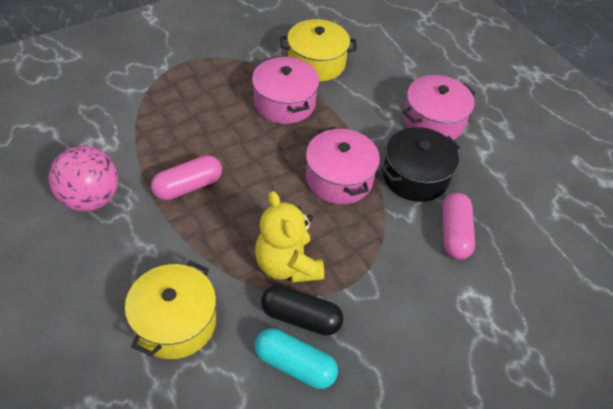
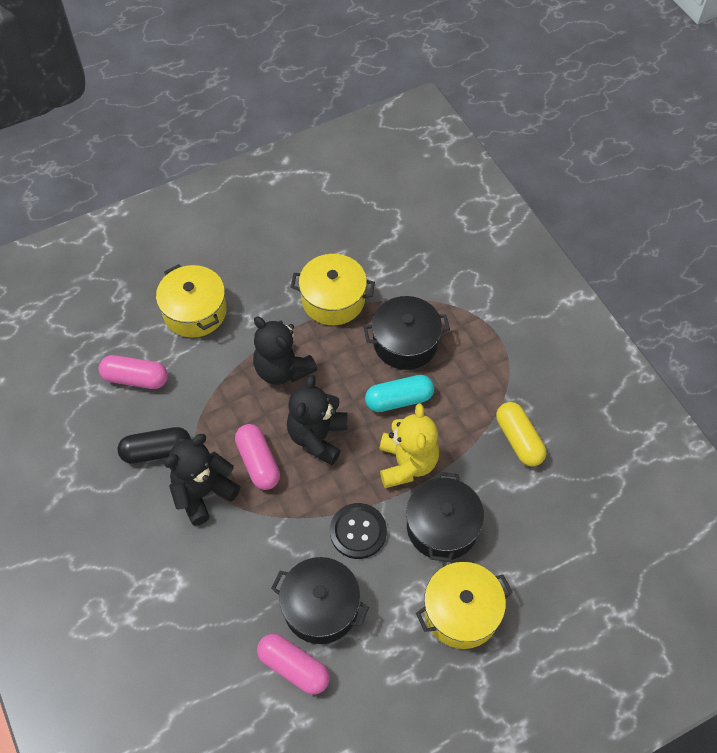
black button: none = 0 -> [330,503,387,559] = 1
black pot: [381,127,461,202] = 1 -> [271,557,369,644] [364,296,450,370] [406,472,484,562] = 3
black teddy bear: none = 0 -> [164,434,240,526] [253,316,317,385] [287,374,347,465] = 3
pink ball: [48,146,118,212] = 1 -> none = 0
pink capsule: [151,155,222,200] [442,192,475,260] = 2 -> [99,355,168,389] [235,424,280,490] [257,634,330,695] = 3
pink pot: [252,56,319,124] [306,127,380,204] [403,75,475,140] = 3 -> none = 0
yellow capsule: none = 0 -> [496,402,546,466] = 1
yellow pot: [125,261,216,359] [280,19,357,81] = 2 -> [156,264,227,338] [291,254,375,325] [416,562,513,649] = 3

